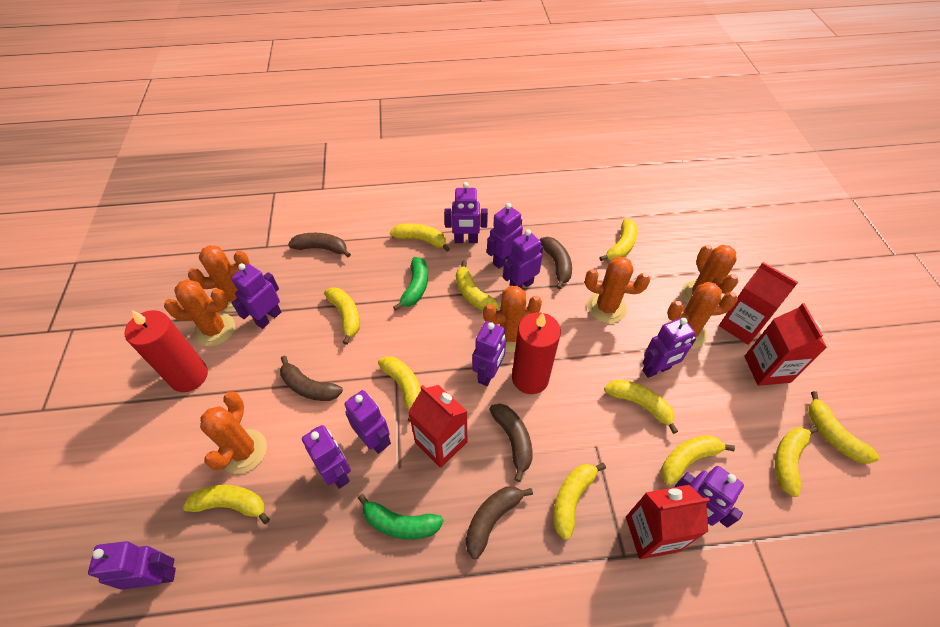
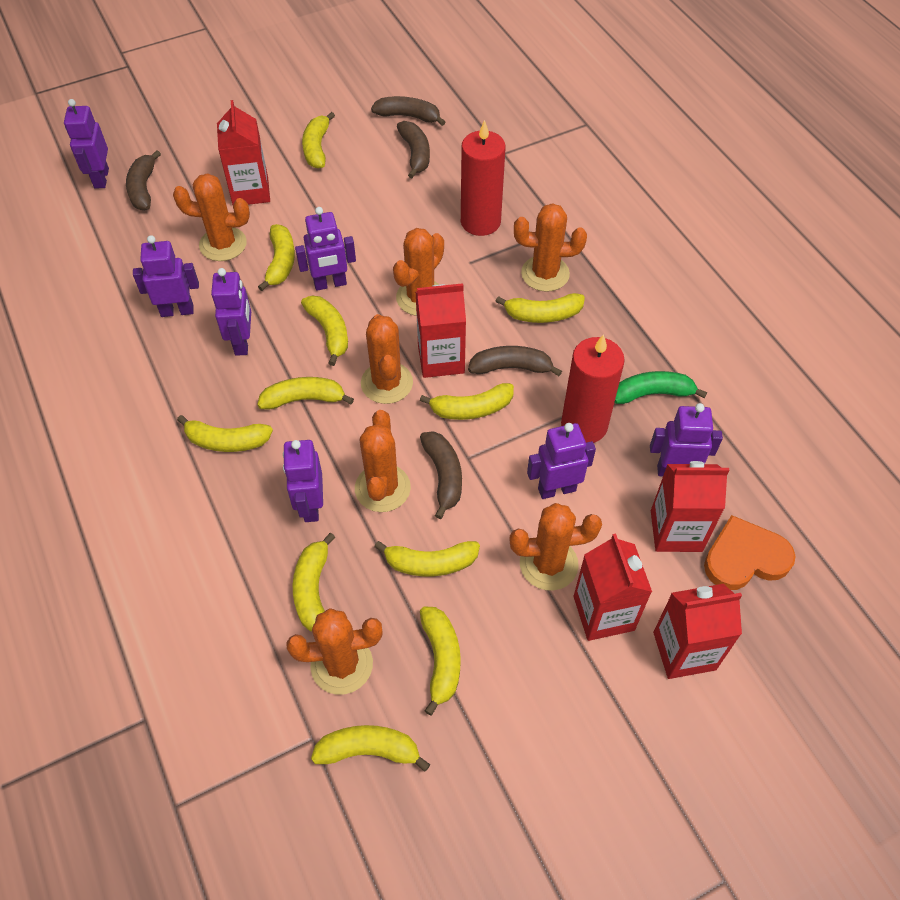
green banana: [358,494,443,539] [393,257,428,311] = 2 -> [614,371,707,404] = 1
orange heart: none = 0 -> [704,515,796,590] = 1
purple robot: [88,541,176,590] [231,263,281,329] [302,425,351,489] [344,390,391,454] [444,182,488,243] [473,321,506,386] [487,203,523,269] [503,229,543,289] [642,318,696,378] [674,466,744,528] = 10 -> [64,99,109,189] [133,235,199,317] [211,268,251,356] [283,440,323,522] [295,207,356,291] [527,423,596,499] [650,403,723,476] = 7
red carton: [408,385,467,468] [626,485,710,559] [719,262,798,345] [744,303,827,386] = 4 -> [217,100,270,205] [416,283,466,378] [574,534,652,641] [651,461,729,552] [653,584,742,679] = 5

